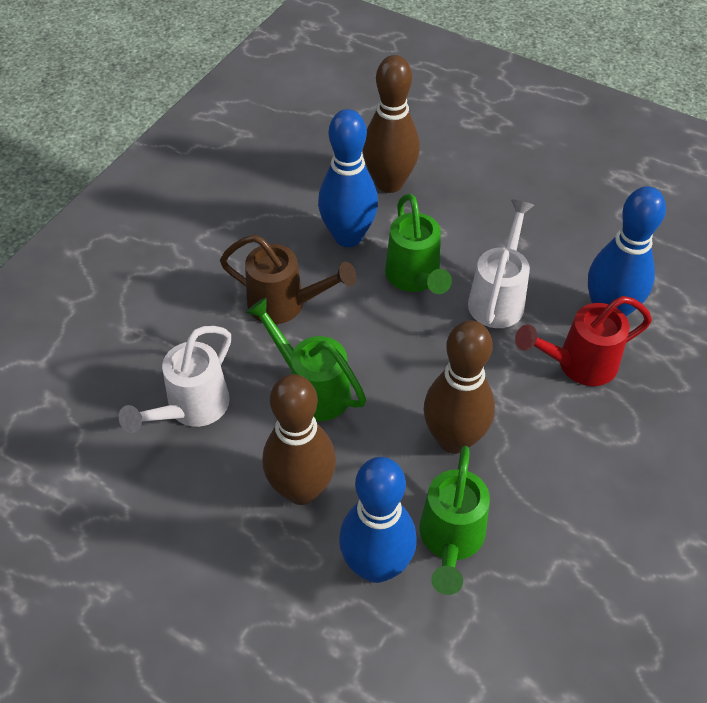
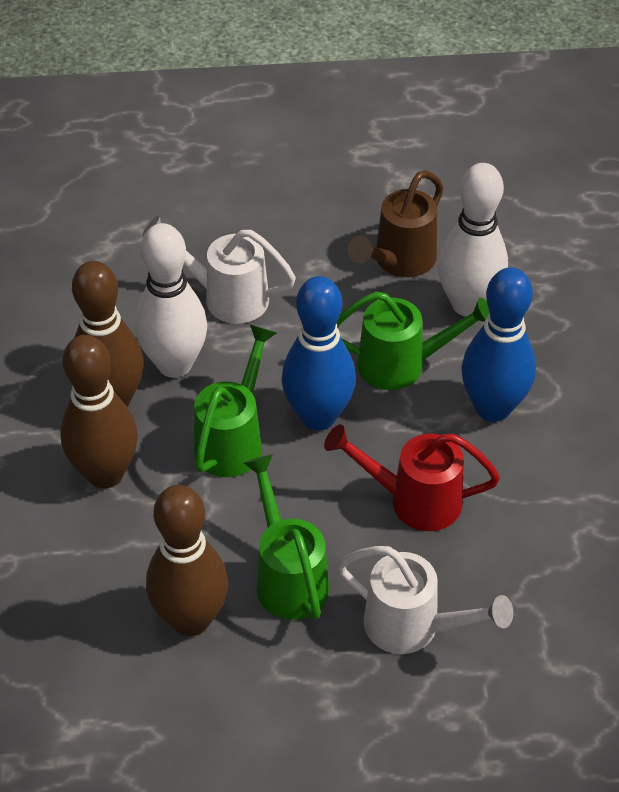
blue bowling pin: [318,109,378,247] [339,457,417,583] [588,186,666,316] = 3 -> [282,276,356,430] [461,267,536,422] = 2
white bowling pin: none = 0 -> [135,223,207,378] [438,163,508,317] = 2

